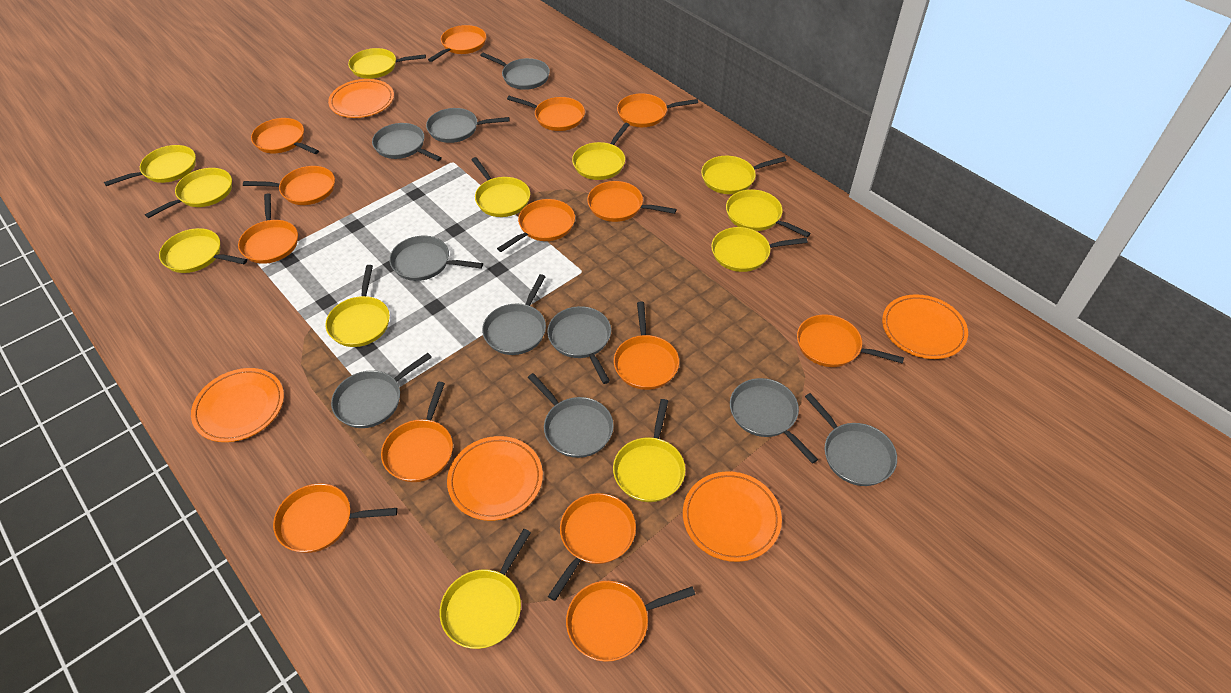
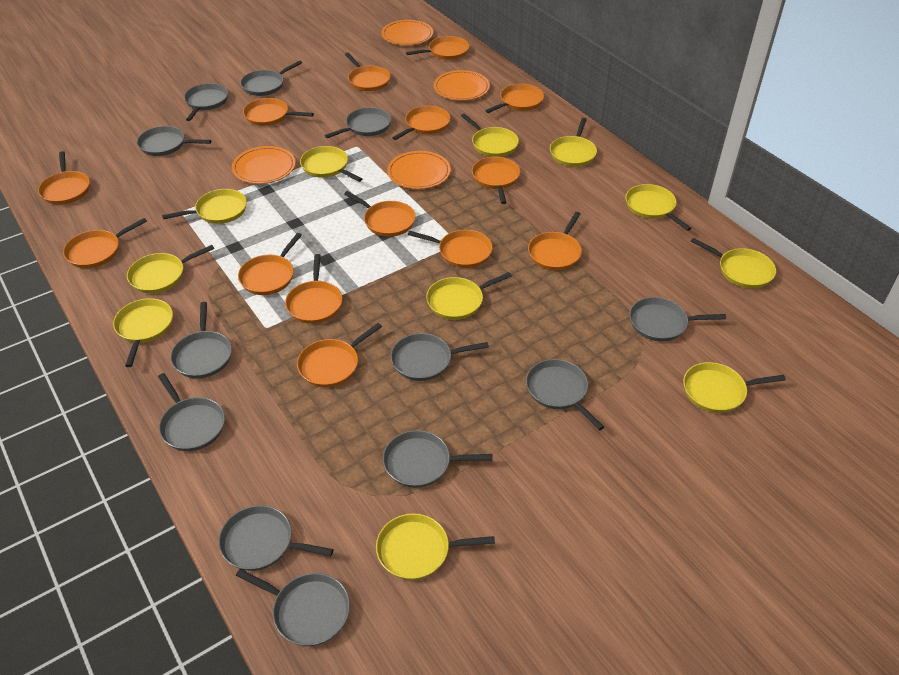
grey pan: [331,353,432,428] [372,123,442,161] [389,236,483,281] [426,108,510,143] [480,53,550,90] [482,274,546,355] [528,373,614,458] [547,306,611,384] [730,378,818,464] [805,393,897,486] = 10 -> [137,126,211,156] [158,373,225,451] [170,302,232,378] [184,83,228,121] [219,505,333,571] [236,569,350,646] [240,60,302,96] [325,107,391,138] [383,430,493,488] [391,333,489,381] [526,359,604,430] [629,297,726,341] = 12
orange plate: [191,368,284,442] [328,79,394,118] [447,436,543,521] [683,471,782,562] [882,294,968,359] = 5 -> [232,146,295,184] [381,20,433,46] [387,151,451,189] [434,70,490,101] = 4
yellow pan: [104,145,196,186] [145,168,232,218] [159,228,247,273] [325,265,390,347] [348,48,426,79] [440,529,531,649] [471,157,530,217] [572,123,630,180] [613,399,685,502] [701,156,786,194] [711,227,808,272] [726,189,811,237] = 12 -> [113,298,173,367] [127,245,214,294] [162,189,247,224] [300,146,362,182] [376,513,495,580] [426,272,512,320] [461,114,519,157] [550,118,597,167] [626,184,691,231] [683,362,786,413] [691,238,776,288] = 11

